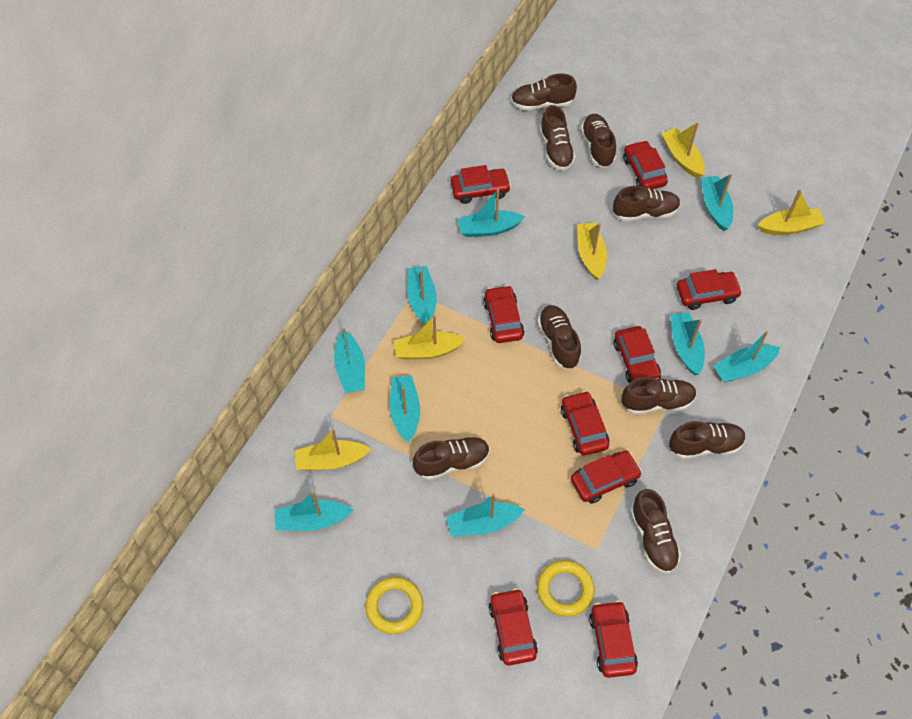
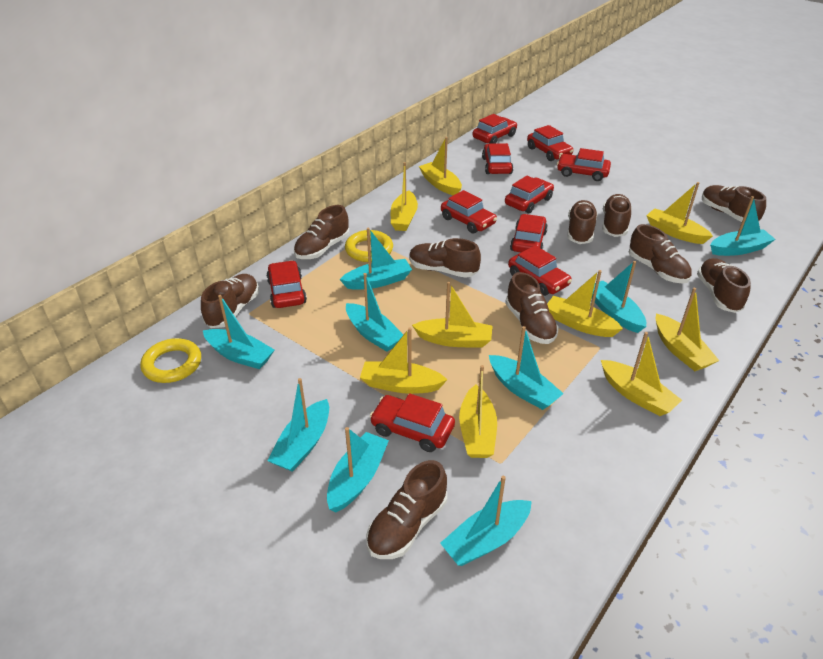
brown shoe: [413,436,490,480] [511,74,577,110] [537,305,581,369] [540,105,576,171] [581,114,616,168] [613,186,681,221] [621,377,697,415] [630,489,681,574] [669,421,746,459] = 9 -> [201,274,259,328] [294,205,349,259] [366,460,447,559] [409,238,481,278] [505,272,559,344] [567,200,598,244] [602,194,632,237] [629,224,692,283] [697,258,751,313] [702,185,766,222] = 10
red car: [451,165,511,204] [483,285,524,343] [489,588,538,666] [561,391,609,456] [571,451,642,504] [589,600,638,678] [614,326,661,383] [623,140,668,189] [677,269,742,310] = 9 -> [266,260,307,308] [370,393,455,452] [441,190,497,234] [473,114,517,144] [482,143,513,174] [505,176,554,213] [508,245,572,296] [510,214,548,252] [527,125,573,161] [557,148,611,181] = 10
yellow boat: [295,429,371,470] [394,315,466,360] [577,222,607,280] [661,122,705,178] [758,189,825,235] = 5 -> [360,327,448,394] [391,162,418,231] [412,282,493,348] [419,137,462,195] [459,365,497,458] [547,270,623,337] [601,332,682,416] [646,182,713,244] [656,288,719,371] = 9

